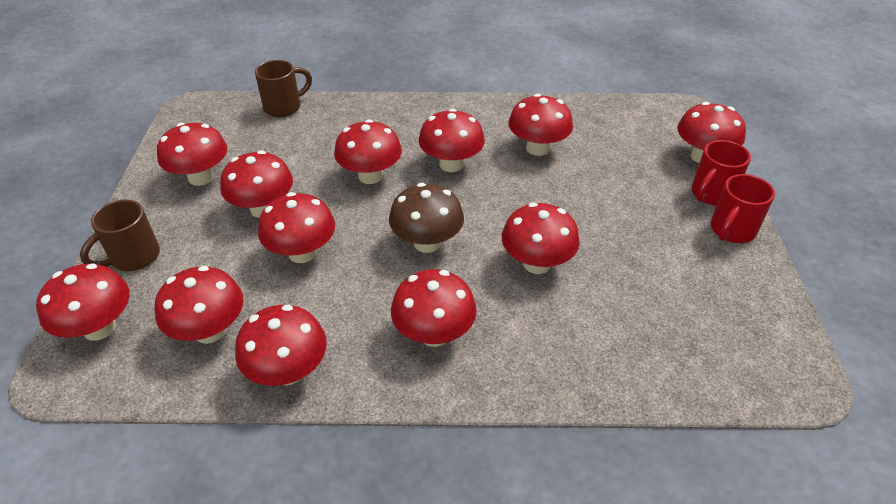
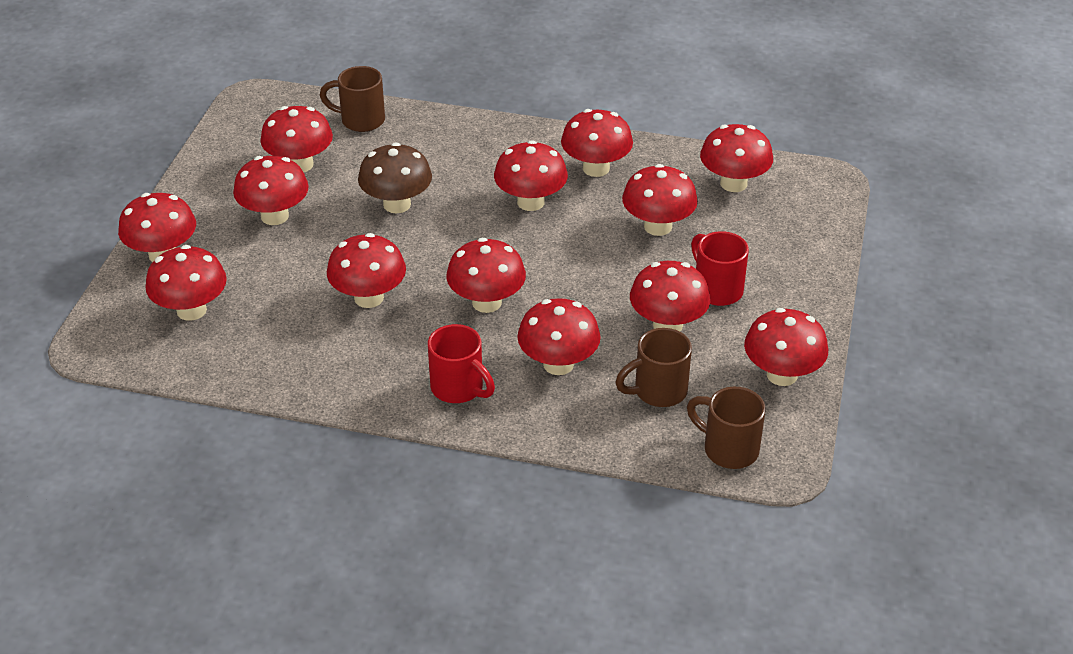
brown mug: [80,199,160,271] [255,60,312,117] = 2 -> [320,66,385,132] [615,328,692,407] [687,387,766,469] = 3
red mushroom: [36,263,130,341] [155,266,243,344] [157,123,227,186] [220,150,293,218] [235,305,327,386] [258,192,335,263] [334,119,402,184] [391,269,477,347] [419,109,485,172] [502,203,580,274] [508,94,573,156] [677,102,746,163] = 12 -> [118,193,196,262] [145,245,227,321] [233,156,309,225] [260,106,333,172] [327,233,406,308] [446,238,526,313] [494,140,568,211] [517,298,601,375] [561,109,633,177] [622,164,698,236] [630,261,711,331] [700,124,773,192] [744,308,828,386] = 13

